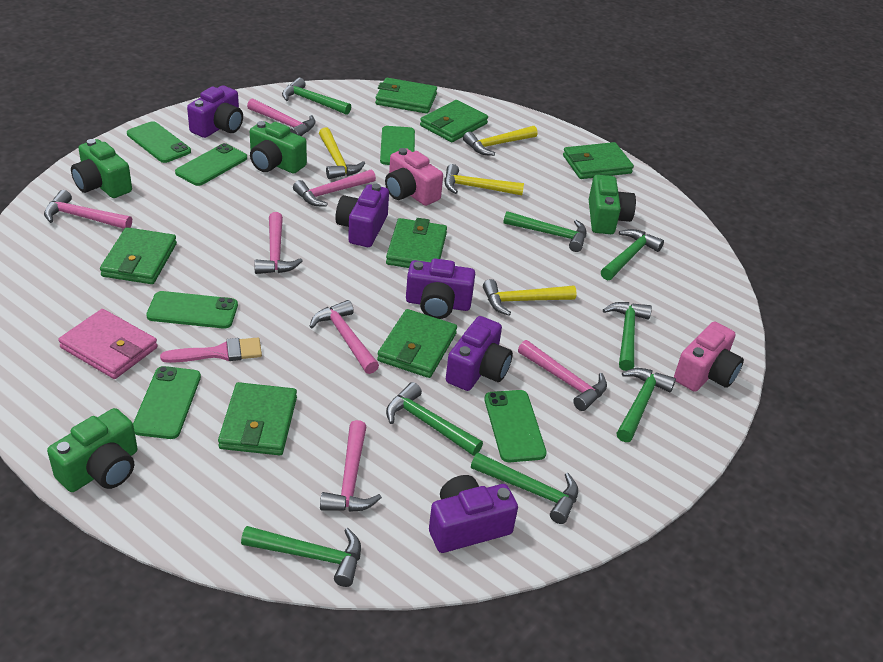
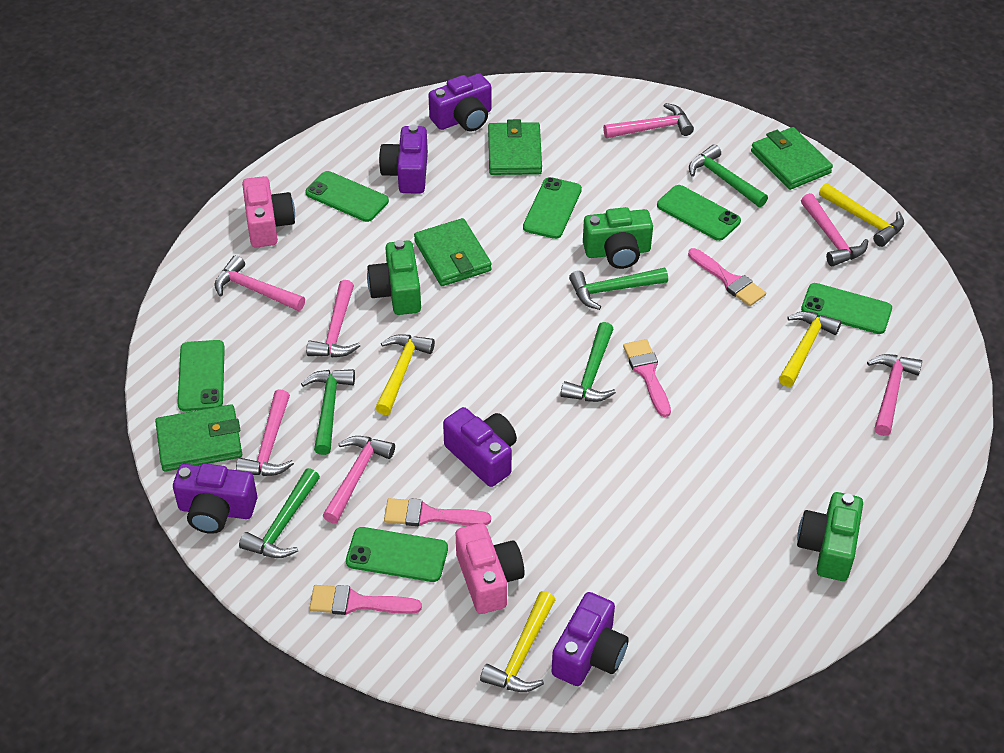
green camera: [47,408,137,492] [71,139,132,198] [250,121,307,174] [589,175,636,234] = 4 -> [367,240,421,315] [583,207,653,269] [797,492,863,581] = 3
green hammer: [241,526,361,587] [282,78,351,115] [386,382,483,456] [471,453,578,524] [503,211,586,252] [601,229,664,280] [603,302,652,371] [617,368,676,442] = 8 -> [239,468,320,558] [301,369,355,455] [560,322,616,402] [569,268,668,310] [689,144,768,207] = 5
green wallet: [100,227,177,284] [218,382,297,455] [375,78,437,114] [377,309,457,378] [386,218,447,268] [420,100,488,142] [563,142,634,179] = 7 -> [155,404,242,472] [414,218,492,286] [488,119,542,175] [751,127,833,190] = 4
pink brush: [160,338,262,363] = 1 -> [309,585,422,615] [384,498,491,526] [623,339,671,417] [688,248,766,306] = 4
pink wallet: [58,309,158,379] = 1 -> none = 0

